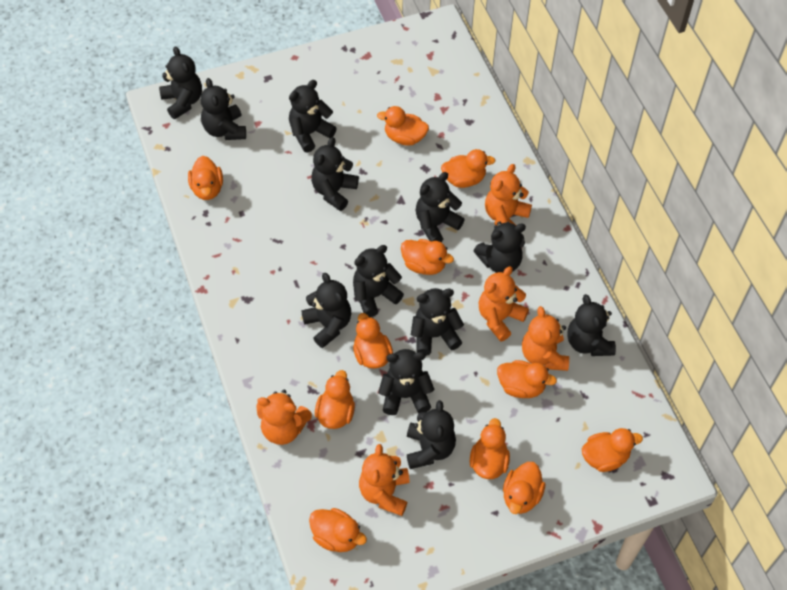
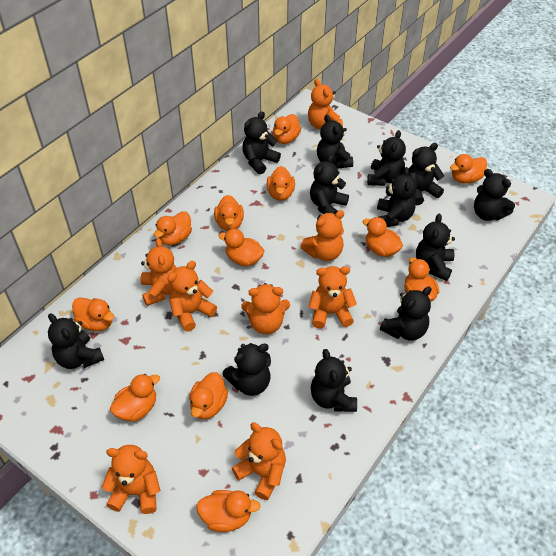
orange duck: [188,156,223,200] [309,508,367,552] [315,370,355,429] [353,313,393,369] [377,106,429,146] [401,239,454,275] [441,149,495,188] [470,418,510,479] [497,360,557,398] [503,462,545,514] [582,428,643,472] = 11 -> [72,298,114,331] [110,374,160,422] [154,211,192,245] [189,372,228,419] [196,490,261,532] [214,195,244,231] [218,229,265,266] [267,166,295,201] [273,114,301,144] [362,217,403,257] [404,257,439,301] [450,154,487,184] = 12
orange teddy bear: [256,390,312,445] [359,444,410,516] [479,266,529,342] [485,164,532,226] [522,306,569,371] = 5 -> [102,445,160,514] [141,238,177,306] [167,261,217,332] [232,423,286,500] [241,283,290,334] [300,210,344,261] [308,79,343,129] [308,266,357,329] = 8

